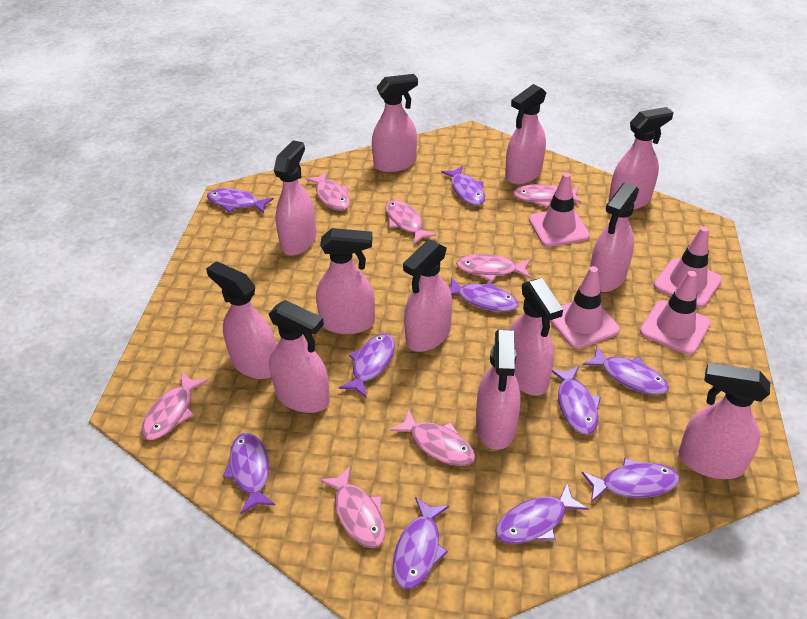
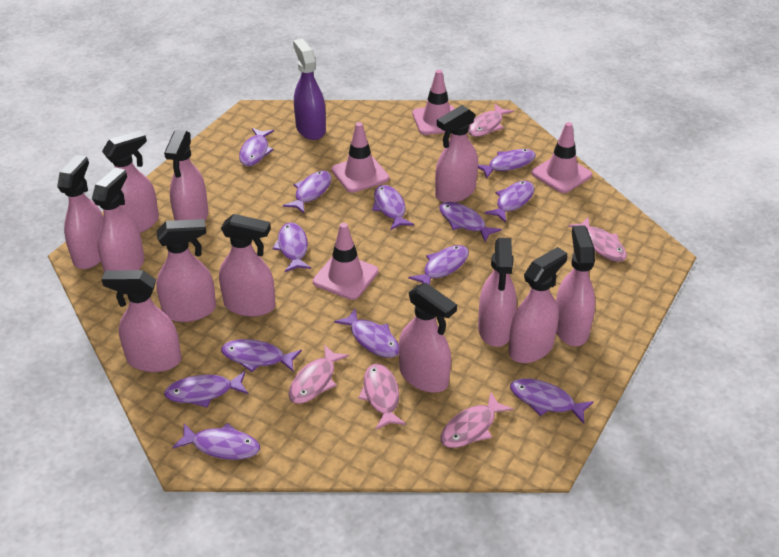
pink fish: [141,372,208,440] [306,171,350,211] [320,466,385,548] [386,200,436,244] [390,409,476,466] [456,254,530,282] [513,184,582,207] = 7 -> [289,345,349,404] [358,364,406,429] [441,393,513,448] [468,104,514,137] [568,218,627,262] = 5
purple fish: [207,188,274,214] [223,433,275,514] [338,334,395,398] [393,497,449,589] [441,166,485,206] [449,277,519,312] [495,483,588,544] [552,366,601,435] [582,458,680,503] [583,345,669,395] = 10 -> [164,371,248,407] [172,423,260,460] [221,339,302,372] [239,128,274,166] [272,222,311,272] [283,171,332,213] [334,309,399,358] [372,185,414,230] [408,245,469,285] [439,202,502,242] [478,149,536,179] [484,181,534,223] [510,378,594,424] = 13
purple spray bottle: none = 0 -> [293,39,326,140] = 1

